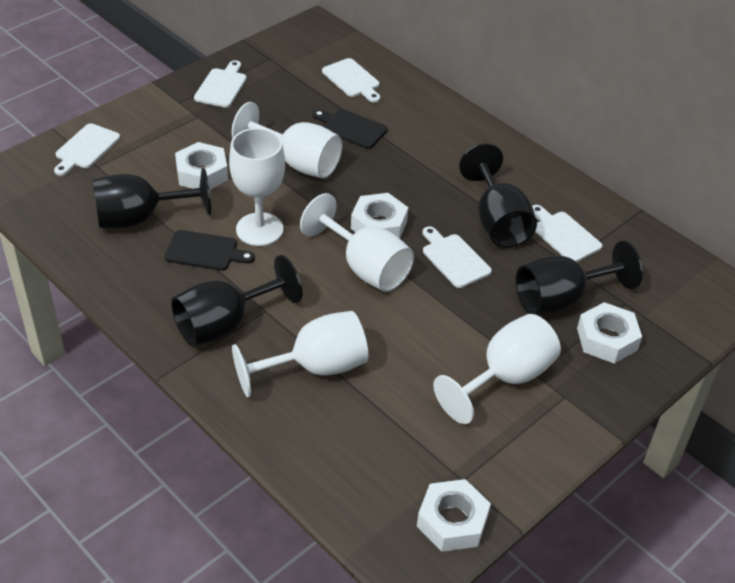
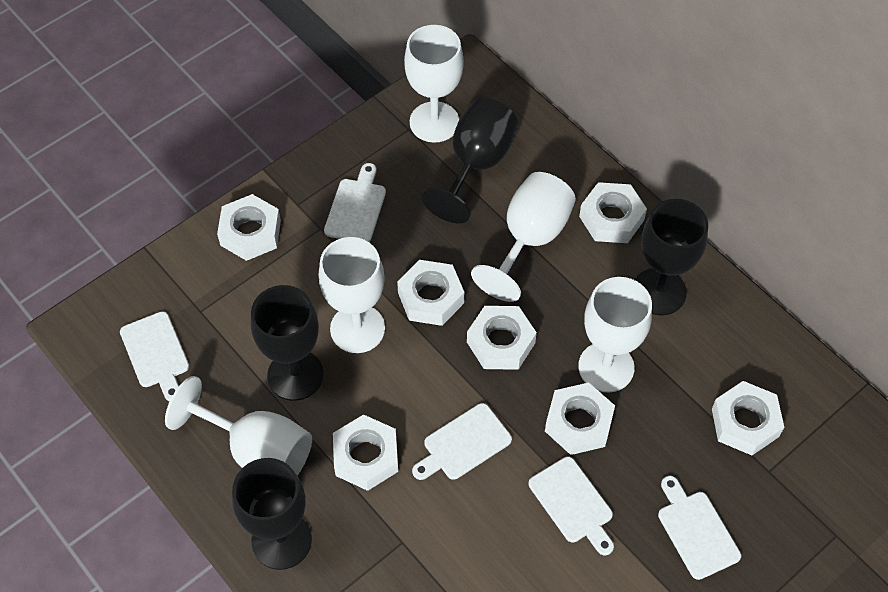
black cutting board: [165,230,255,271] [313,109,388,149] = 2 -> none = 0
white nut: [175,142,228,190] [351,193,408,238] [417,479,491,552] [577,302,642,364] = 4 -> [217,194,281,261] [333,414,398,491] [397,260,464,326] [467,306,537,370] [545,383,615,455] [579,182,647,243] [712,381,784,455] = 7

